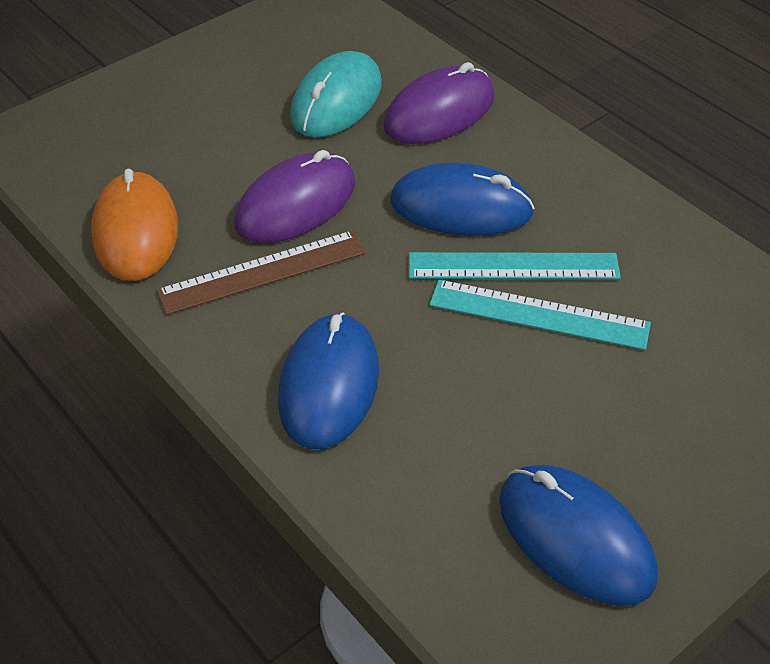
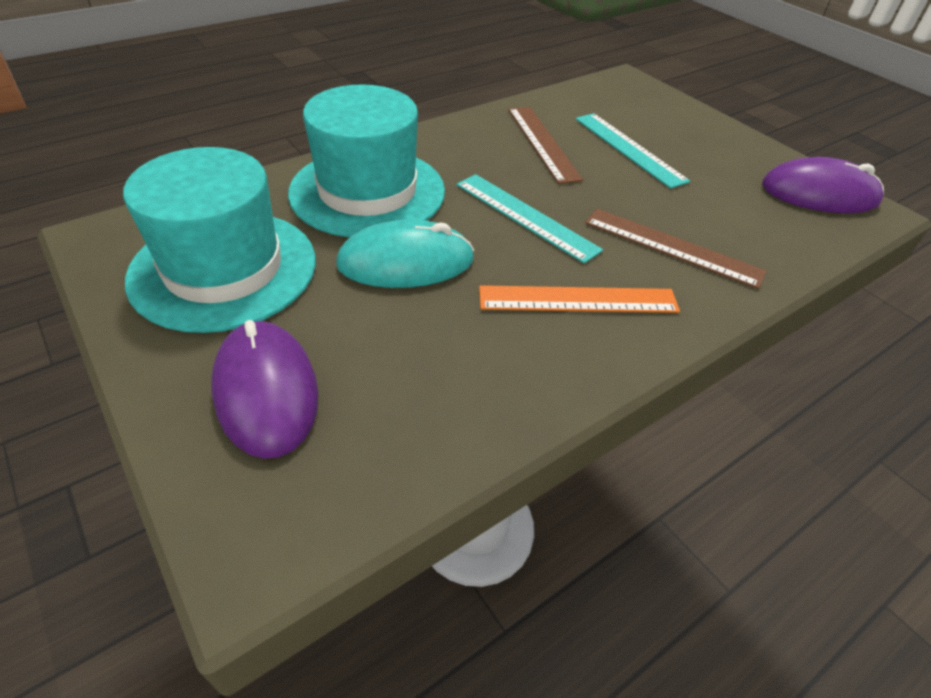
blue mouse: [278,312,379,449] [390,162,535,236] [499,465,658,606] = 3 -> none = 0
brown ruler: [156,230,366,315] = 1 -> [508,107,583,184] [585,208,767,289] = 2
orange mouse: [91,169,178,281] = 1 -> none = 0
orange ruler: none = 0 -> [479,285,680,313] = 1
turquoise hat: none = 0 -> [123,147,316,333] [288,85,445,237] = 2

